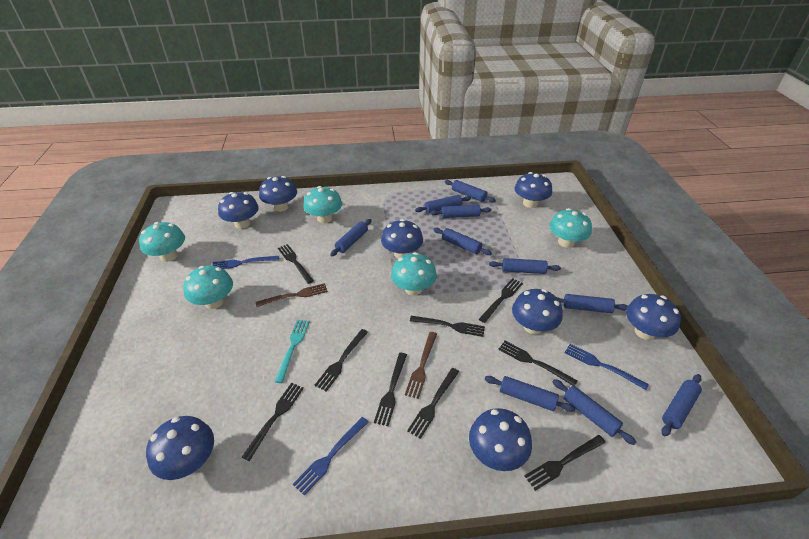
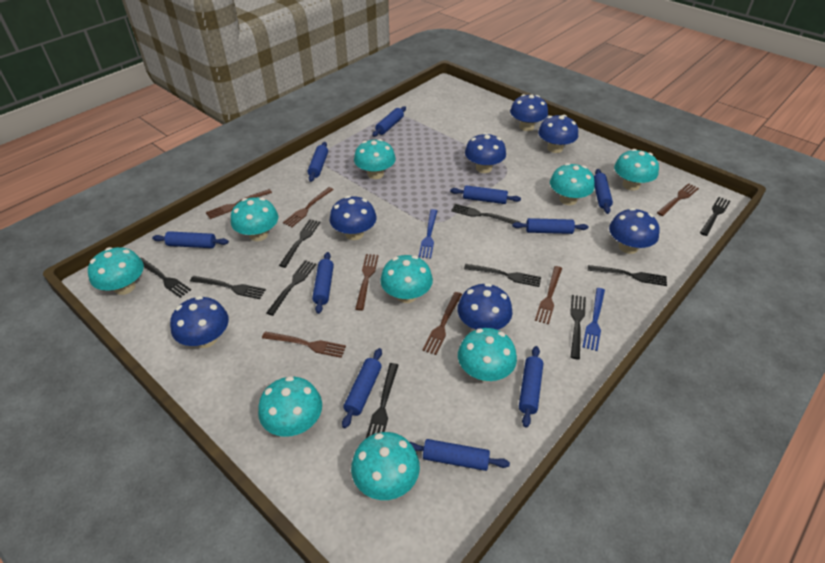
black fork: [242,383,304,461] [278,244,314,284] [314,329,368,391] [374,353,407,426] [407,368,459,439] [410,316,485,337] [479,278,523,323] [498,341,577,386] [525,435,606,491] = 9 -> [140,258,191,298] [190,276,266,299] [266,260,316,316] [279,219,321,268] [366,363,399,438] [451,204,520,224] [464,264,541,287] [570,295,586,359] [588,265,667,286] [700,197,730,236] = 10
blue fork: [212,256,279,269] [293,417,368,495] [565,344,649,390] = 3 -> [418,209,437,259] [583,288,605,351] = 2
blue mushroom: [146,416,214,480] [218,192,259,229] [259,176,297,212] [381,219,423,258] [469,408,532,471] [512,289,563,334] [514,172,552,208] [626,294,681,340] = 8 -> [170,296,229,348] [330,196,377,240] [457,283,512,330] [465,133,506,173] [510,94,548,131] [538,115,578,153] [609,208,660,254] = 7
brown fork: [256,283,328,307] [405,332,437,399] = 2 -> [206,189,272,219] [262,331,346,358] [283,187,334,227] [355,254,379,311] [422,292,462,355] [535,266,562,324] [657,183,699,216] = 7
turquoise fork: [274,319,310,383] = 1 -> none = 0
turquoise mushroom: [139,222,185,262] [183,266,233,309] [303,186,342,223] [391,252,437,296] [549,208,592,248] = 5 -> [88,247,144,295] [231,197,278,241] [258,376,322,437] [351,432,420,500] [354,139,396,179] [380,255,433,303] [458,328,517,381] [550,163,595,205] [614,149,659,190] = 9

